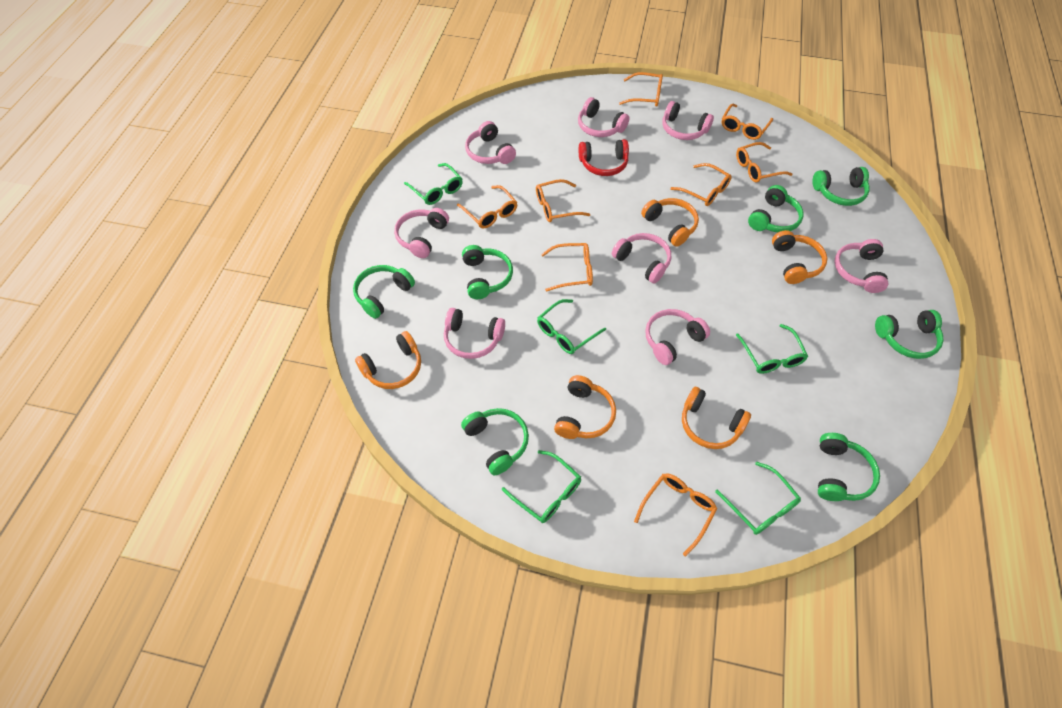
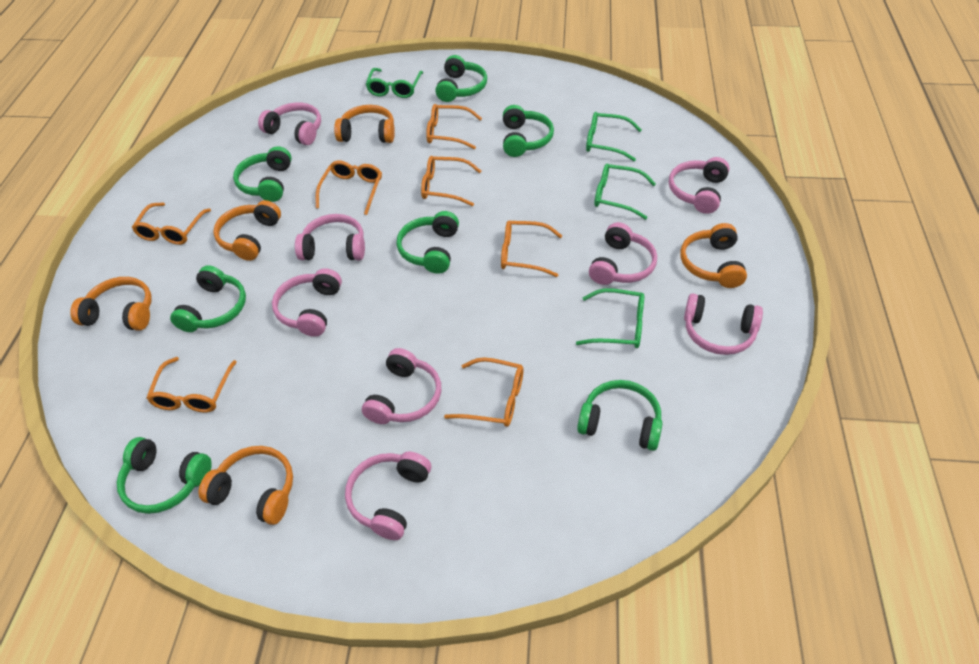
green glasses: [404,163,463,205] [502,450,581,523] [537,299,606,354] [715,462,801,535] [736,324,808,374] = 5 -> [366,68,423,98] [576,288,644,348] [586,112,642,161] [594,163,656,220] = 4
orange glasses: [457,185,518,229] [536,179,590,222] [541,243,593,292] [619,72,663,107] [634,473,717,557] [670,163,732,206] [722,104,773,140] [736,142,792,183] = 8 -> [132,202,211,245] [147,357,237,413] [316,161,382,215] [421,156,481,206] [426,104,482,149] [444,357,523,427] [501,220,562,277] = 7
red headphones: [579,139,629,176] = 1 -> none = 0

